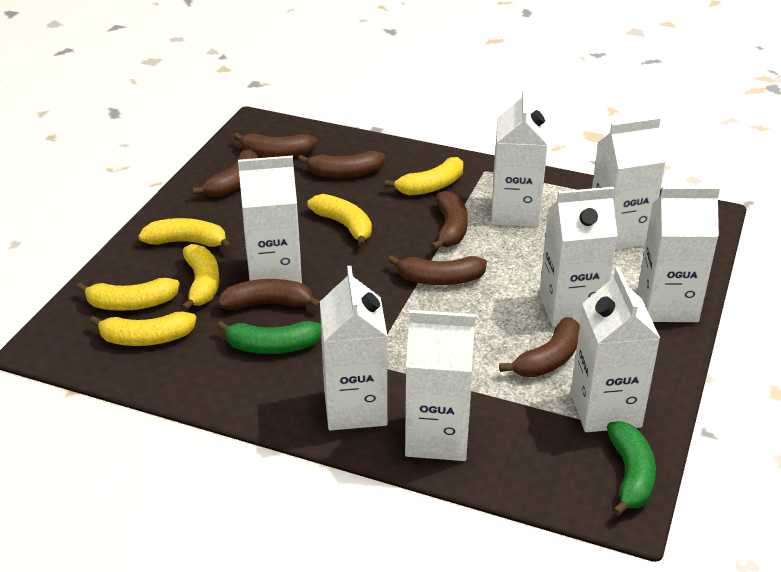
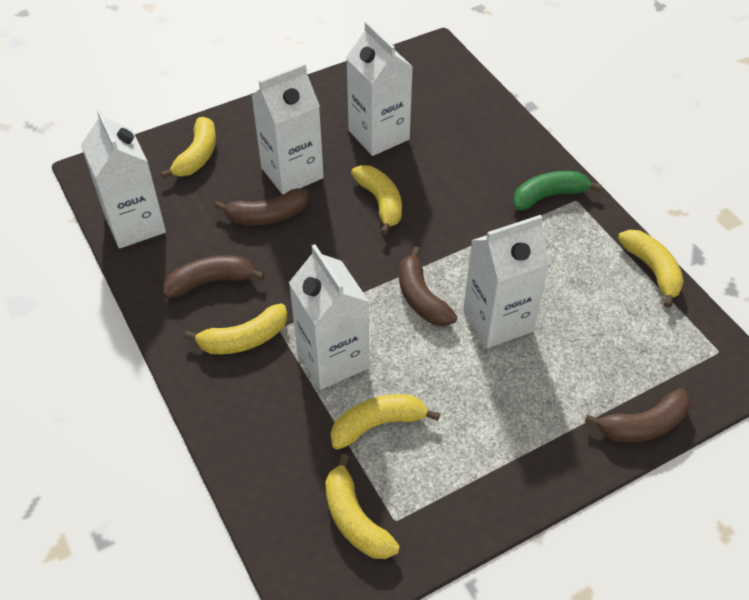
brown banana: [192,149,258,197] [218,279,320,310] [234,133,317,157] [298,151,385,178] [388,255,487,285] [431,191,468,251] [499,317,580,378] = 7 -> [163,255,265,298] [214,188,309,225] [399,246,457,326] [585,388,691,442] = 4
green banana: [216,321,321,354] [607,421,656,516] = 2 -> [513,171,602,210] = 1
white carton: [238,156,302,283] [320,266,388,431] [405,310,475,461] [491,89,548,227] [539,187,618,327] [571,267,661,432] [592,117,666,250] [638,187,720,322] = 8 -> [81,108,166,248] [251,63,324,195] [289,244,369,390] [346,21,413,156] [463,215,550,348] = 5

